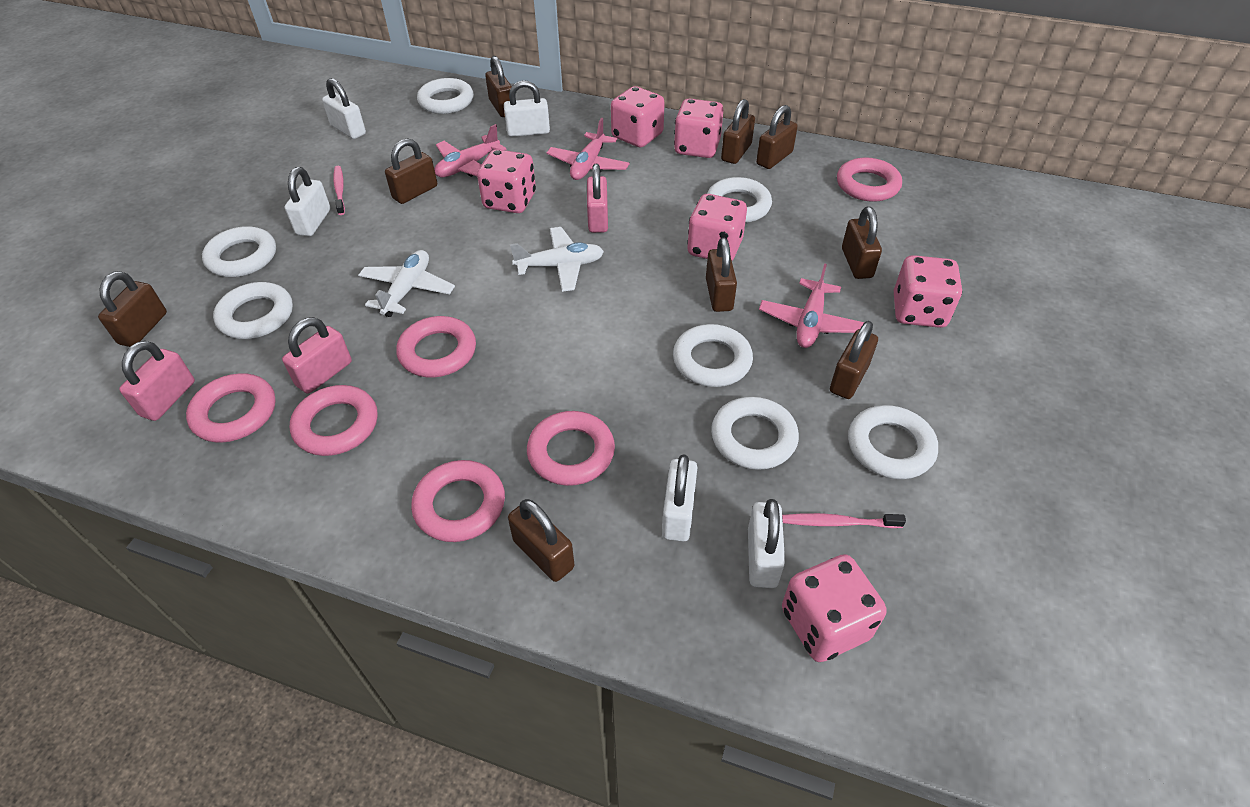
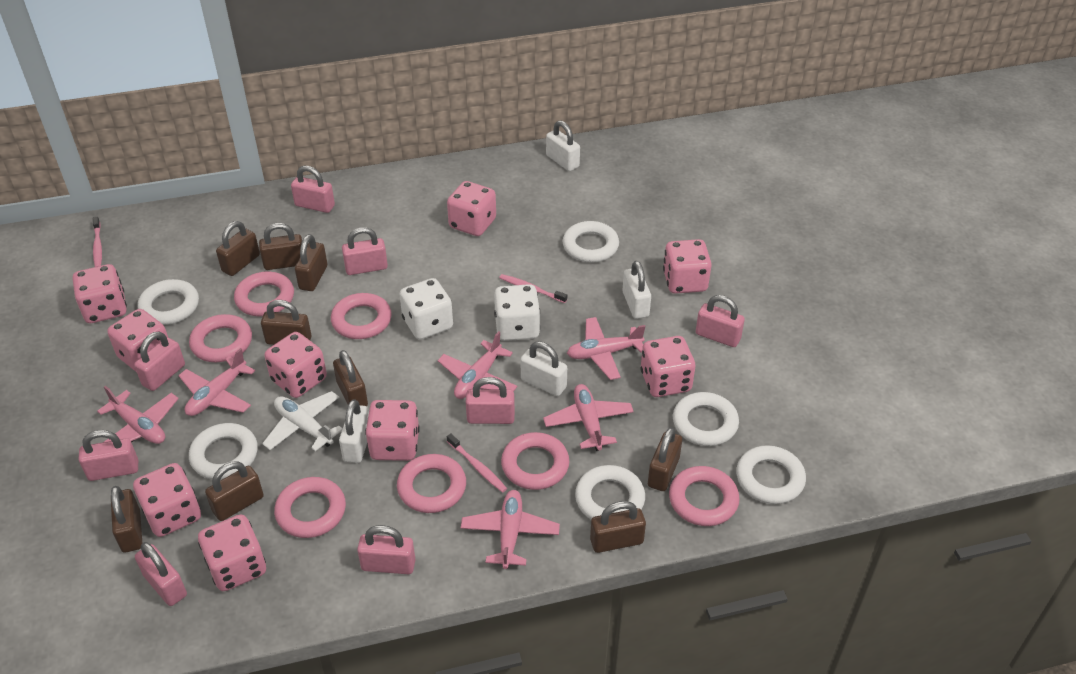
pink dice: [477,149,536,213] [611,86,665,147] [674,98,724,158] [687,194,747,261] [782,554,887,662] [894,255,962,328] = 6 -> [73,264,127,323] [107,309,168,372] [133,463,201,537] [198,515,266,591] [264,332,327,398] [365,400,420,461] [447,181,496,236] [640,336,695,397] [663,239,712,294] = 9
pink padlock: [119,341,195,421] [282,317,352,394] [587,164,608,233] = 3 -> [79,430,138,481] [134,331,185,391] [135,542,187,606] [291,166,335,213] [342,227,388,275] [357,525,416,574] [466,377,515,424] [696,295,745,347] = 8
pink plane: [434,124,507,177] [547,118,630,180] [759,263,865,348] = 3 -> [97,386,179,444] [178,348,255,416] [438,331,517,399] [461,490,560,569] [543,384,634,451] [567,317,645,380] = 6
pink ring: [186,373,276,442] [290,385,378,456] [396,316,476,377] [411,460,505,542] [527,411,615,486] [837,157,902,202] = 6 -> [189,314,252,362] [234,272,294,316] [274,477,346,538] [331,293,392,339] [397,454,466,513] [501,432,569,490] [669,466,740,526] = 7
pink toothbrush: [333,166,345,215] [782,513,906,528] = 2 -> [93,217,102,267] [447,433,507,493] [499,274,567,303] = 3
white dice: none = 0 -> [399,278,453,340] [494,284,540,341] = 2
white padlock: [285,167,330,236] [322,78,366,139] [504,80,550,137] [662,454,698,542] [748,499,785,588] = 5 -> [339,399,369,463] [520,341,567,396] [546,120,580,171] [622,261,651,319] = 4
white plane: [358,250,455,317] [510,227,604,292] = 2 -> [262,391,343,451] = 1
white ring: [202,226,276,277] [213,282,293,339] [417,78,474,114] [673,324,753,387] [707,177,772,223] [711,397,799,470] [848,405,938,479] = 7 -> [137,279,199,325] [189,423,258,480] [563,221,619,263] [575,465,645,519] [673,392,739,446] [736,445,806,504] = 6

